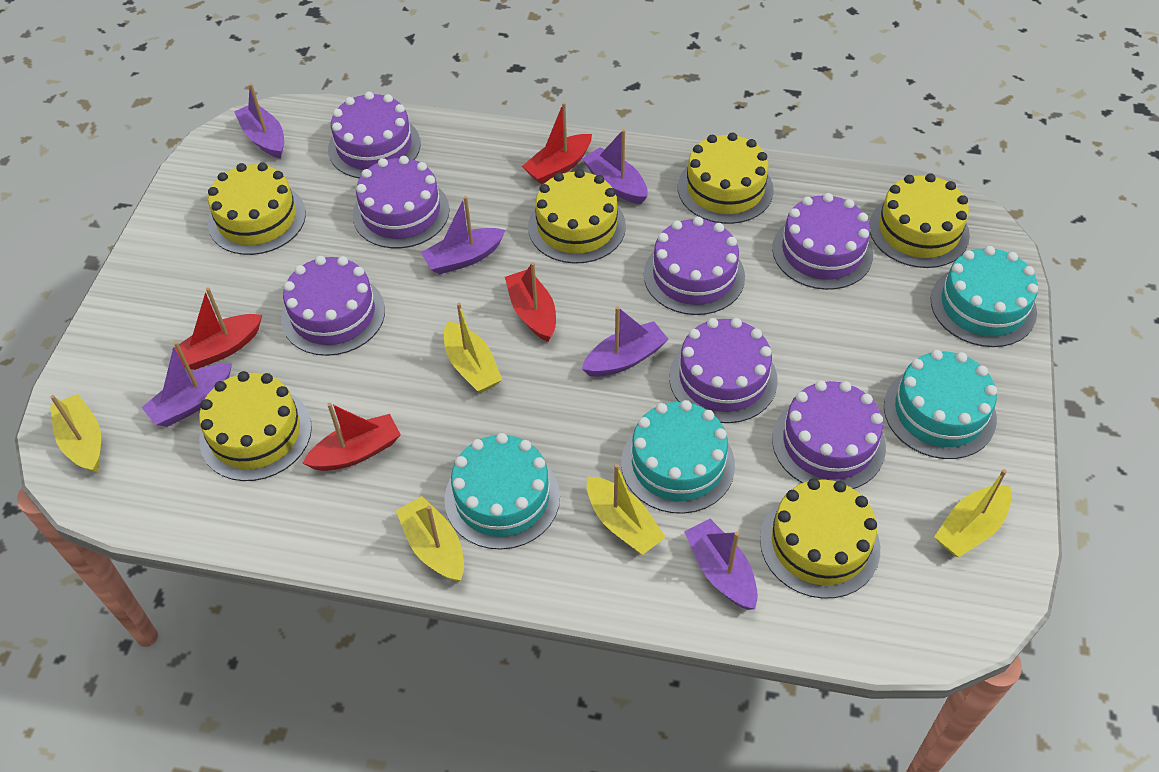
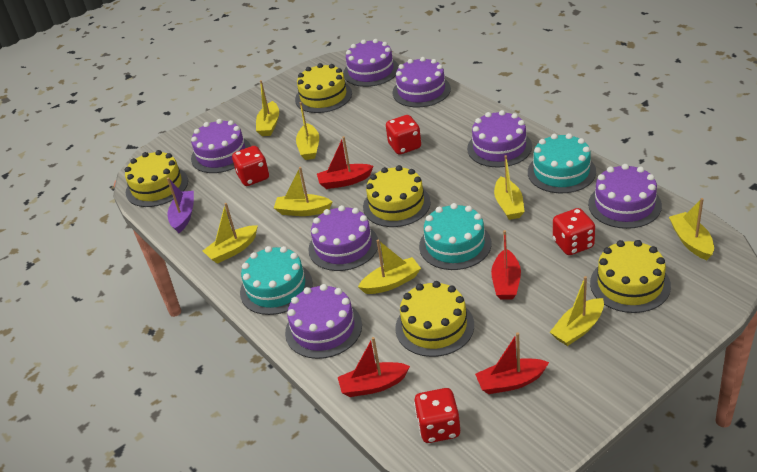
purple boat: [141,341,232,427] [234,83,284,159] [421,196,506,274] [582,129,648,204] [582,306,669,377] [684,519,758,610] = 6 -> [167,178,194,233] = 1
red dice: none = 0 -> [232,146,269,186] [386,115,421,155] [414,388,460,443] [553,208,595,255] = 4
turquoise cake: [444,433,560,550] [621,400,735,514] [884,350,997,459] [931,246,1038,347] = 4 -> [240,246,313,315] [419,203,492,270] [528,133,596,193] = 3
yellow boat: [50,394,101,473] [396,496,464,582] [444,303,502,393] [587,464,666,555] [934,469,1012,557] = 5 -> [203,203,258,264] [256,80,279,136] [274,167,332,216] [296,102,319,160] [358,240,421,294] [494,155,525,220] [550,276,604,346] [669,198,714,260] = 8
yellow cake: [199,371,312,481] [208,163,306,255] [528,169,626,264] [678,132,774,224] [760,478,880,599] [869,173,970,268] = 6 -> [125,150,188,207] [295,63,352,113] [363,165,431,227] [395,281,474,357] [590,240,671,313] = 5

